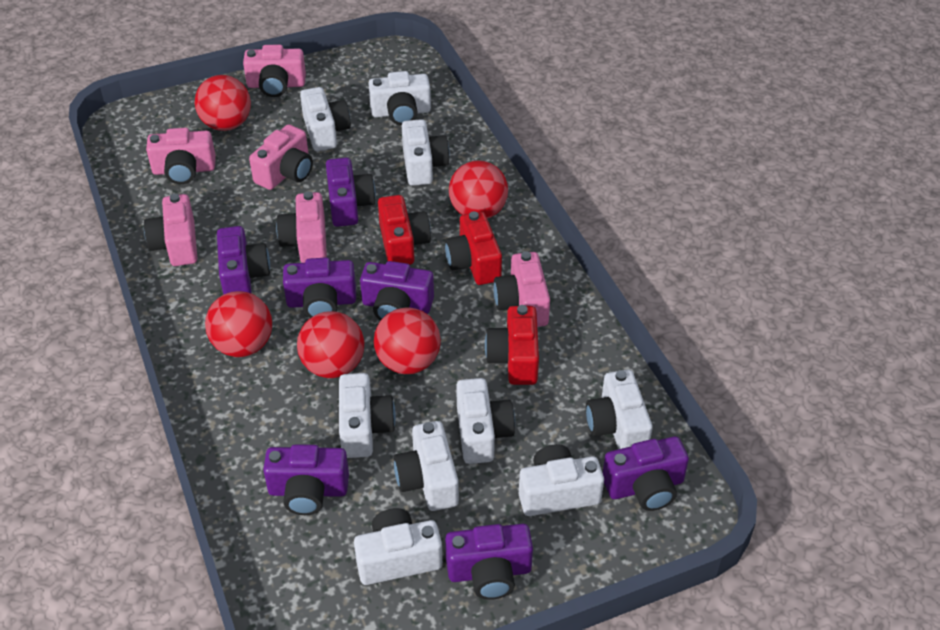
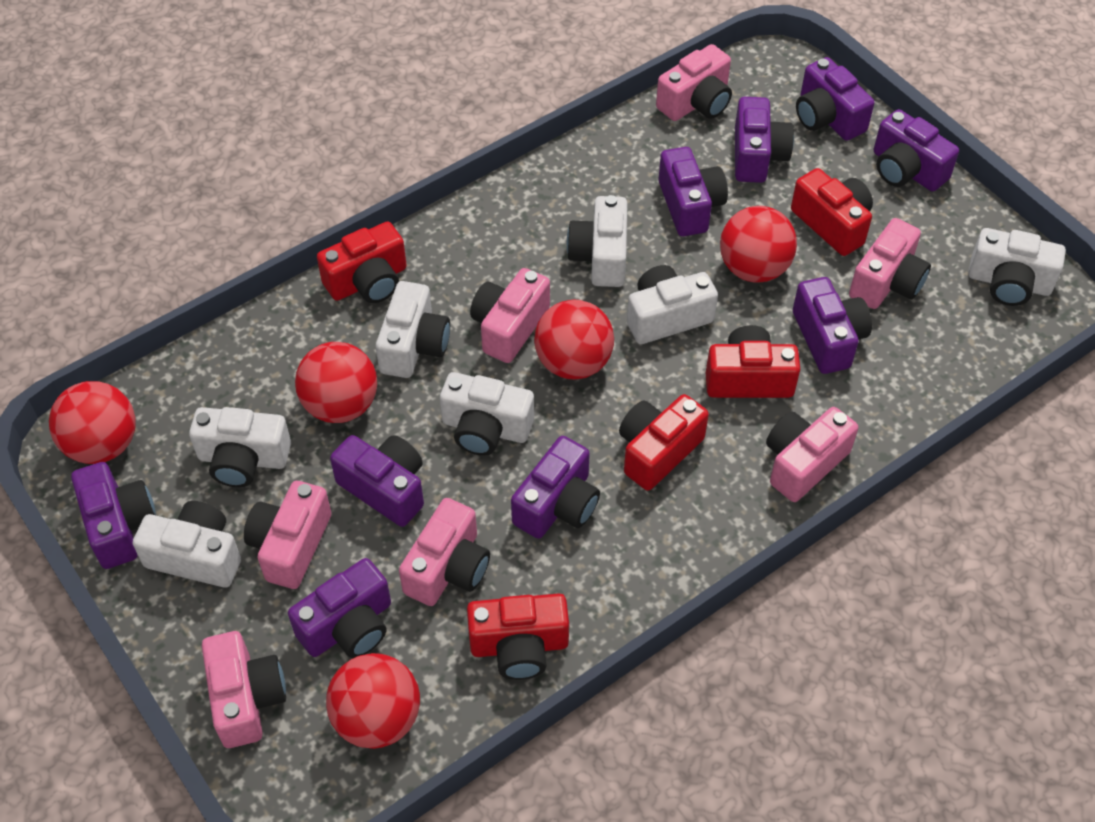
pink camera: [144,194,197,266] [146,128,216,184] [243,44,306,97] [249,124,313,190] [276,191,327,263] [493,251,550,327] = 6 -> [202,631,286,748] [244,481,331,589] [399,498,490,606] [470,268,550,363] [656,44,732,121] [766,407,858,502] [849,218,931,309] = 7
purple camera: [217,226,270,295] [263,444,349,515] [283,258,356,318] [326,157,376,227] [360,261,434,320] [445,524,533,600] [603,436,689,511] = 7 -> [71,462,156,569] [288,558,391,658] [330,435,424,527] [511,436,600,539] [658,147,728,236] [735,97,794,183] [793,277,872,374] [796,57,874,141] [874,109,959,191] = 9
red camera: [378,195,431,265] [445,211,502,285] [485,305,539,385] = 3 -> [317,222,407,303] [467,593,569,680] [619,394,709,491] [706,325,800,398] [791,168,873,256] = 5
white camera: [300,87,351,151] [339,373,396,458] [354,508,443,585] [368,71,431,125] [394,421,459,511] [402,119,450,186] [456,378,515,464] [519,444,604,516] [586,370,653,449] = 9 -> [133,501,241,588] [189,407,291,487] [376,281,450,378] [440,372,534,456] [567,195,628,287] [627,265,718,344] [968,228,1066,306] = 7

